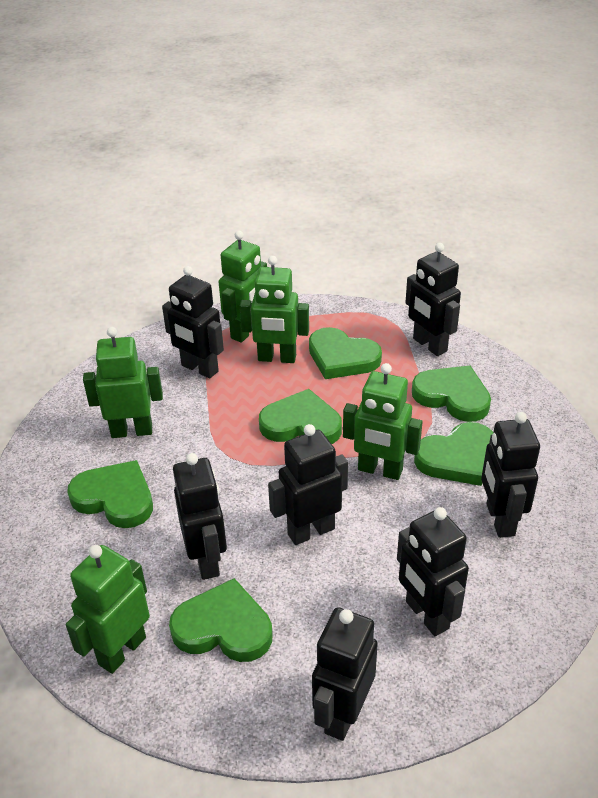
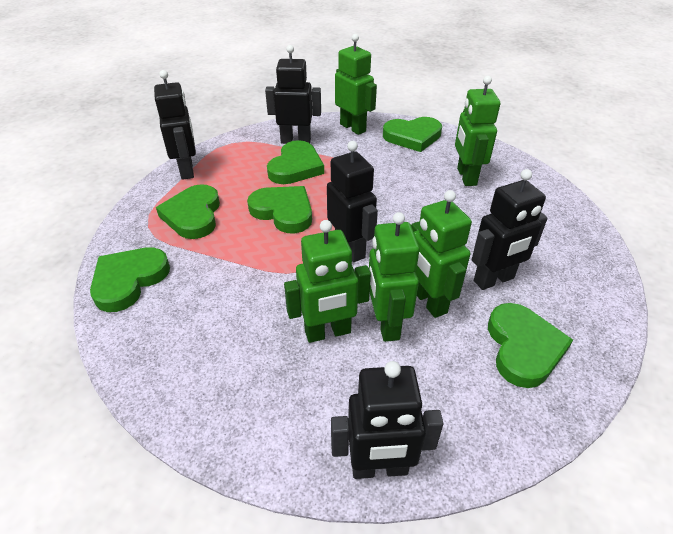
black robot: [162,266,224,379] [173,453,227,580] [268,424,348,545] [312,607,378,741] [397,507,469,636] [405,243,461,356] [481,412,540,538] = 7 -> [154,70,196,180] [265,45,321,144] [327,141,378,262] [331,361,443,479] [472,169,548,290] = 5

